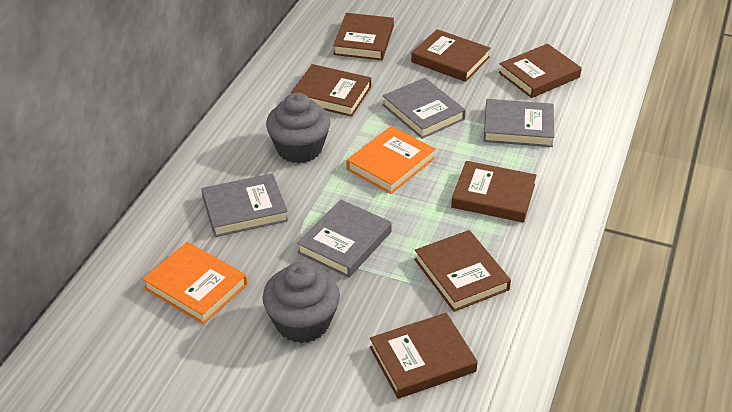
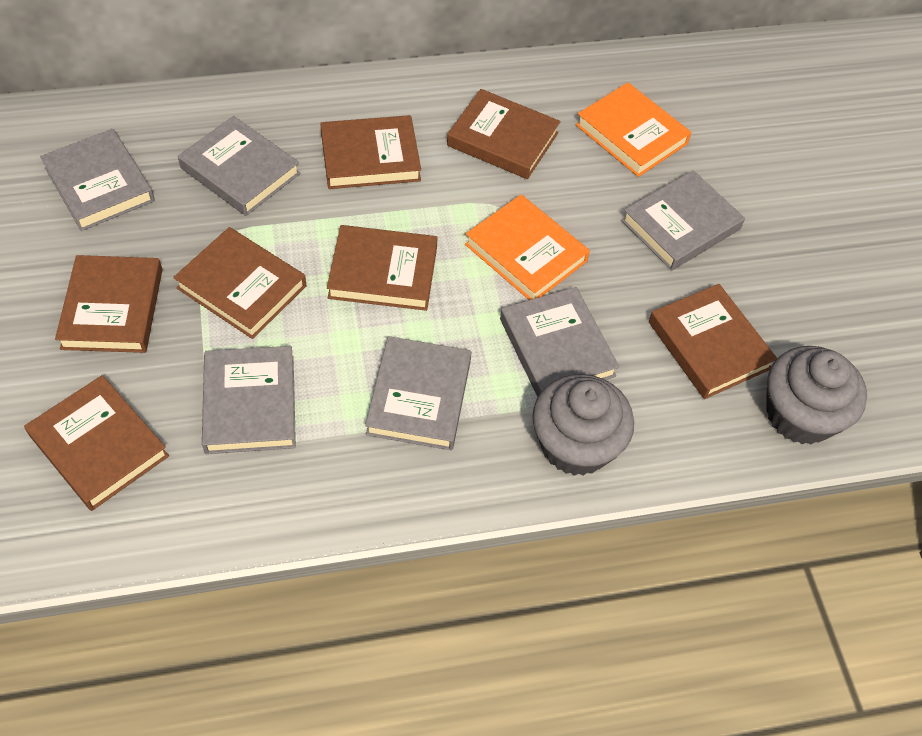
grey book: [201,173,288,237] [297,199,392,278] [382,78,466,139] [484,99,554,147] = 4 -> [40,129,155,231] [178,116,300,216] [202,346,296,454] [365,336,471,450] [500,287,619,397] [621,170,745,271] = 6

